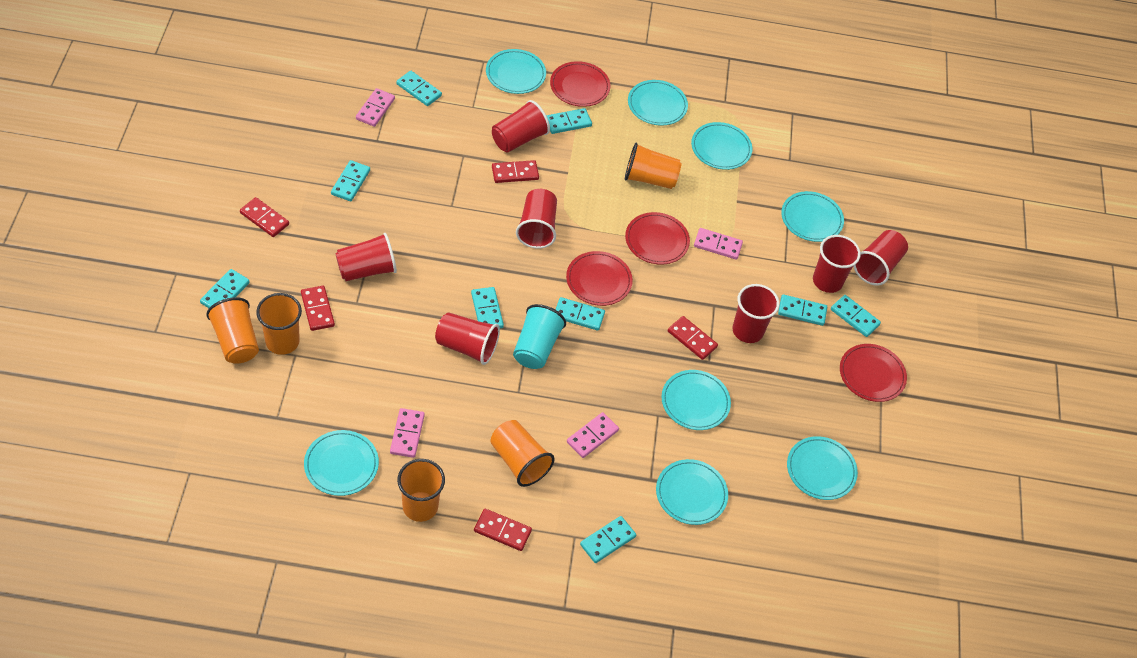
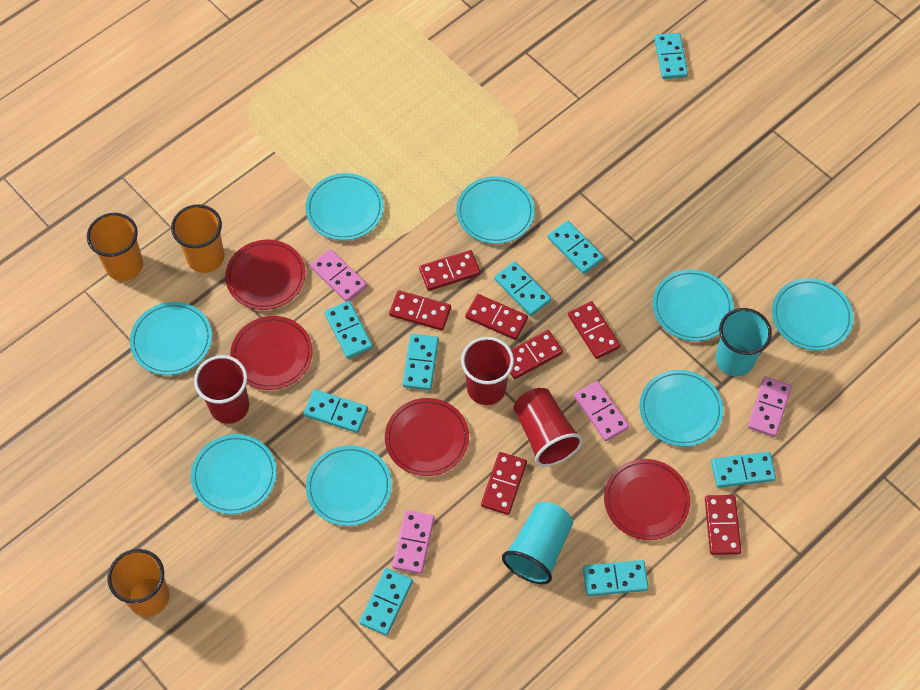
orange cup: [206,297,259,364] [256,293,302,355] [397,459,445,522] [490,420,555,487] [625,143,682,189] = 5 -> [87,213,143,281] [108,549,170,617] [171,204,224,273] = 3
red cup: [335,233,397,281] [435,312,500,365] [492,100,550,153] [516,189,557,249] [733,284,779,343] [813,235,861,293] [853,230,908,286] = 7 -> [194,355,249,424] [461,337,514,405] [514,388,583,467] = 3
red domino: [240,197,289,237] [301,286,335,331] [474,509,532,551] [492,160,539,183] [668,316,718,360] = 5 -> [389,290,451,331] [419,250,480,291] [465,294,528,340] [481,452,527,515] [510,330,563,379] [568,301,620,359] [705,495,741,555] = 7
turquoise cup: [513,304,566,369] = 1 -> [502,502,573,584] [716,308,772,376] = 2

